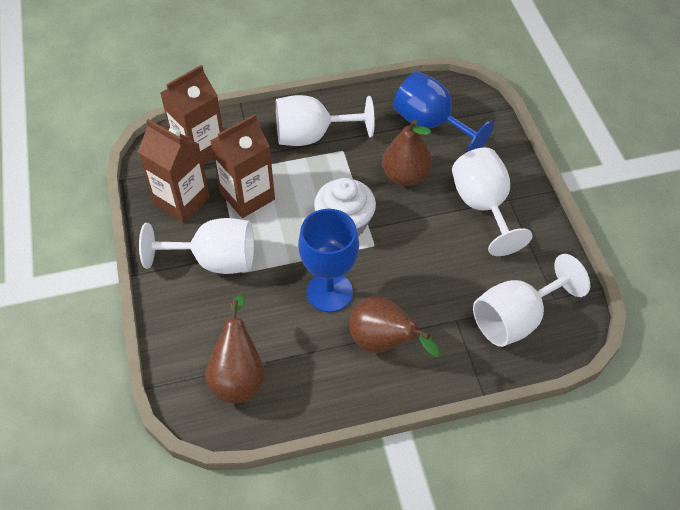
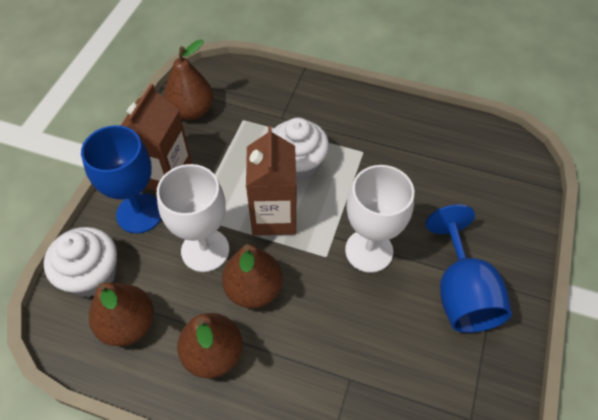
brown carton: [138,119,210,223] [160,65,223,164] [210,114,275,218] = 3 -> [121,84,192,191] [246,126,297,235] = 2
brown pear: [205,295,265,403] [350,296,440,357] [382,119,432,186] = 3 -> [89,283,154,346] [164,39,214,120] [177,313,243,378] [222,244,283,308] = 4
white cupcake: [314,178,376,237] = 1 -> [44,227,117,298] [272,118,329,182] = 2
white goblet: [139,218,254,274] [276,95,375,146] [452,147,532,256] [473,254,590,347] = 4 -> [157,164,229,272] [345,165,414,273] = 2

